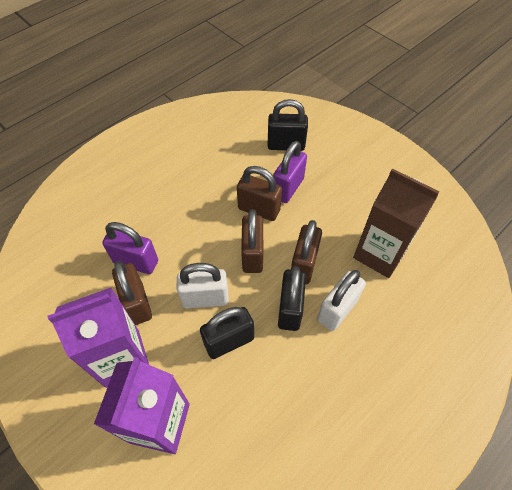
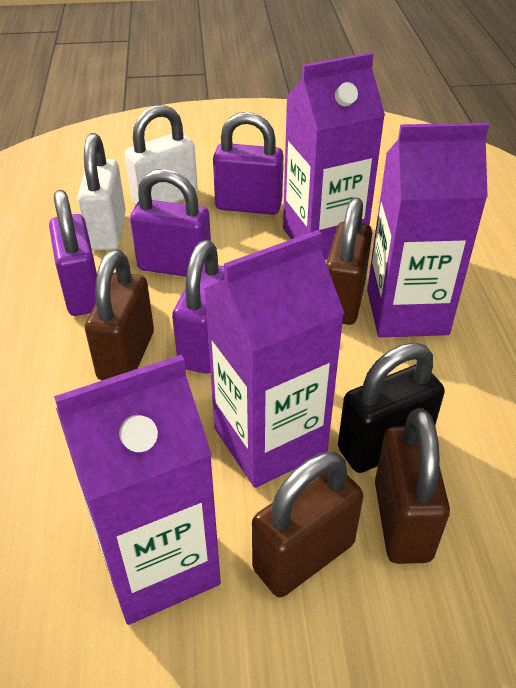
black padlock: [200,307,254,359] [267,99,308,151] [278,266,306,331] = 3 -> [338,342,445,473] = 1
brown carton: [353,168,439,278] = 1 -> none = 0
purple carton: [48,287,149,388] [94,357,190,454] = 2 -> [54,354,221,625] [204,230,345,488] [283,52,385,260] [367,122,489,337] = 4
purple padlock: [102,222,158,274] [273,141,307,203] = 2 -> [49,190,97,316] [130,169,211,277] [172,240,224,374] [213,112,284,215] = 4

